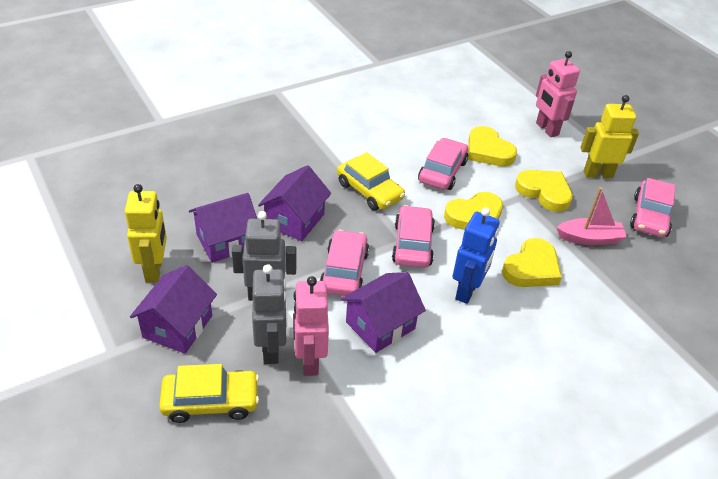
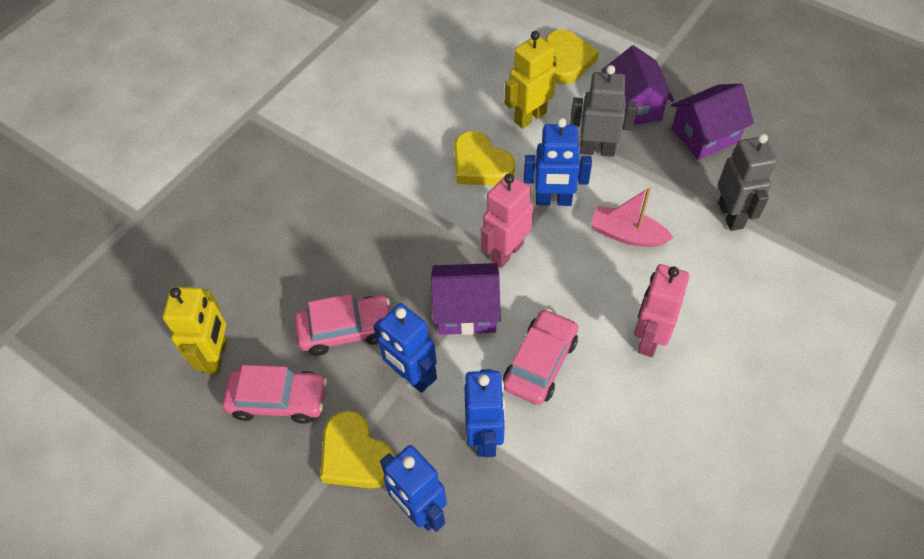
blue robot: [453,208,500,304] = 1 -> [373,303,437,393] [380,445,447,532] [464,369,505,457] [524,118,592,206] = 4
pink car: [320,230,369,296] [392,205,435,268] [418,138,468,190] [630,178,675,237] = 4 -> [222,365,327,424] [295,294,390,356] [503,309,578,405] = 3
purple house: [130,265,217,354] [189,193,257,263] [258,165,331,241] [341,272,426,353] = 4 -> [431,263,501,335] [602,45,674,125] [671,84,754,160] = 3
yellow car: [159,364,259,423] [337,152,405,210] = 2 -> none = 0
yellow heart: [444,192,503,230] [468,126,517,167] [502,238,562,287] [515,170,573,212] = 4 -> [320,411,394,489] [454,131,515,185] [545,30,599,84] = 3

